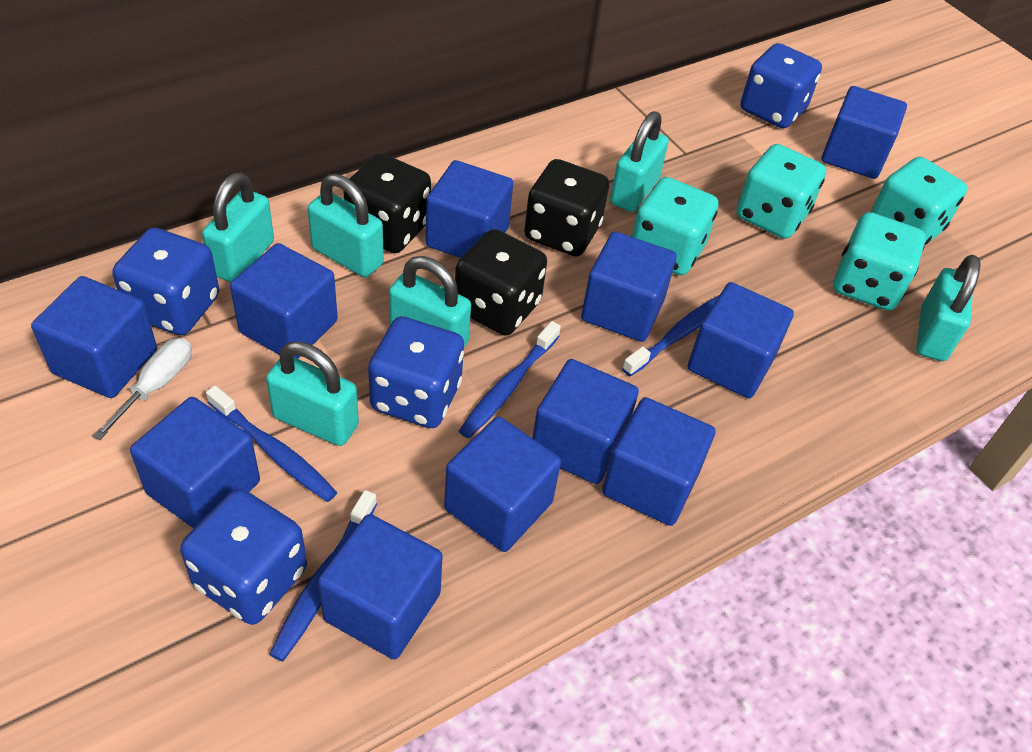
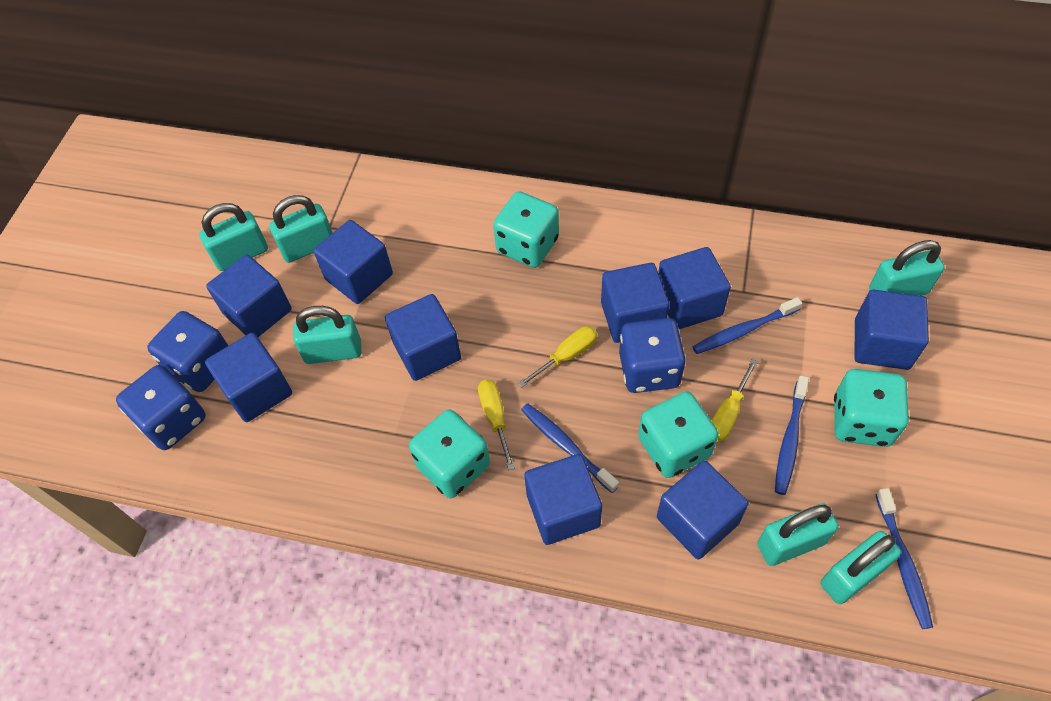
black dice: [343,153,431,253] [455,229,547,336] [524,159,609,256] = 3 -> none = 0
blue cube: [31,276,157,398] [130,397,260,529] [230,243,338,359] [318,514,443,659] [426,160,513,258] [444,416,561,552] [532,359,639,484] [581,231,677,342] [602,397,715,526] [688,282,794,399] [821,86,907,179] = 11 -> [205,333,292,422] [206,254,292,337] [313,220,393,304] [385,294,461,381] [524,454,602,545] [601,263,669,343] [657,460,749,559] [658,247,731,329] [854,289,929,370] = 9
blue dice: [113,228,219,335] [180,489,307,625] [368,316,464,428] [740,43,822,128] = 4 -> [116,365,206,450] [147,311,228,392] [619,318,686,393] = 3
white screwdriver: [93,338,192,440] = 1 -> none = 0
yellow screwdriver: none = 0 -> [478,380,515,470] [518,326,597,388] [712,359,758,442] = 3

